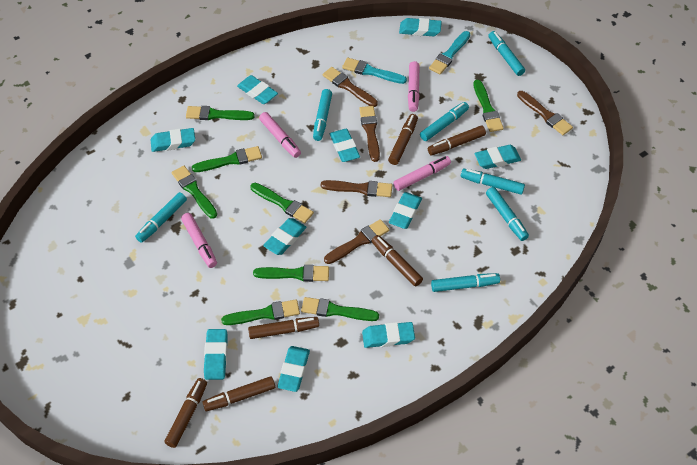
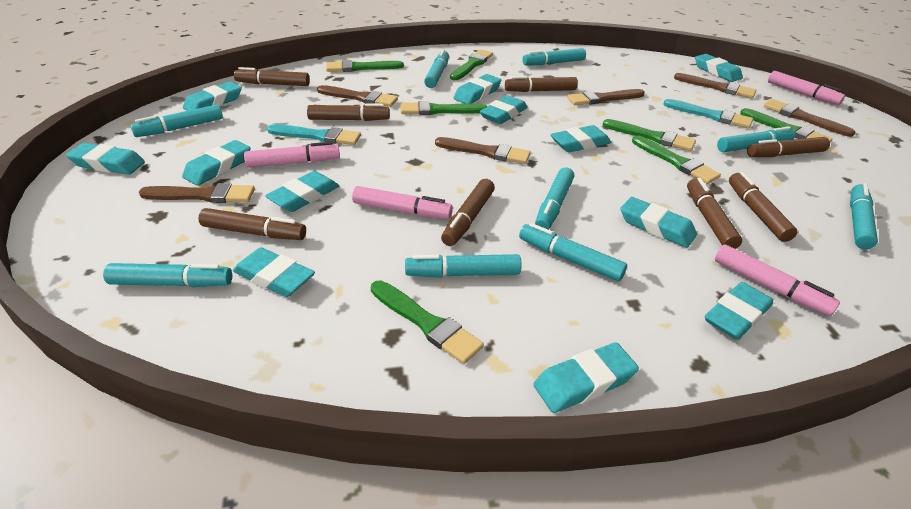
brown brush: [321,180,392,197] [323,67,378,107] [324,219,389,264] [359,106,380,162] [517,91,573,135] = 5 -> [139,183,255,203] [317,85,398,107] [435,137,531,164] [567,89,645,105] [674,73,757,98] [763,99,855,137] = 6
brown marker: [164,378,207,448] [202,376,275,411] [248,317,319,339] [372,235,423,286] [388,114,418,165] [428,125,486,155] = 6 -> [198,208,306,240] [234,67,310,86] [307,103,390,121] [441,179,495,246] [505,76,578,92] [687,178,742,249] [729,172,797,242] [747,137,830,157] = 8
green brush: [172,166,217,219] [186,106,255,120] [192,146,262,172] [221,299,300,325] [250,183,314,223] [253,265,329,282] [301,297,379,321] [473,80,504,132] = 8 -> [326,60,404,72] [371,280,484,364] [401,101,487,115] [450,49,493,80] [603,119,696,151] [632,135,721,184] [740,108,833,142] = 7
turquoise eraser: [151,128,195,152] [204,329,228,380] [237,75,278,104] [263,218,306,255] [277,346,310,392] [330,129,360,162] [362,322,415,348] [389,192,422,229] [399,18,442,36] [475,145,521,169] = 10 -> [66,143,145,175] [182,140,250,186] [183,81,242,111] [233,247,315,297] [265,171,339,212] [454,74,501,104] [480,95,527,124] [533,342,639,413] [551,125,611,153] [620,197,697,248] [695,54,743,82] [705,282,773,340] = 12
turquoise marker: [135,192,187,243] [313,89,332,141] [420,102,469,141] [431,273,500,292] [461,169,525,195] [486,187,529,241] [488,31,525,76] = 7 -> [103,263,232,287] [130,104,223,137] [405,254,522,277] [424,49,449,88] [519,223,627,281] [523,48,586,65] [535,167,574,230] [717,126,795,152] [850,183,878,249] = 9

